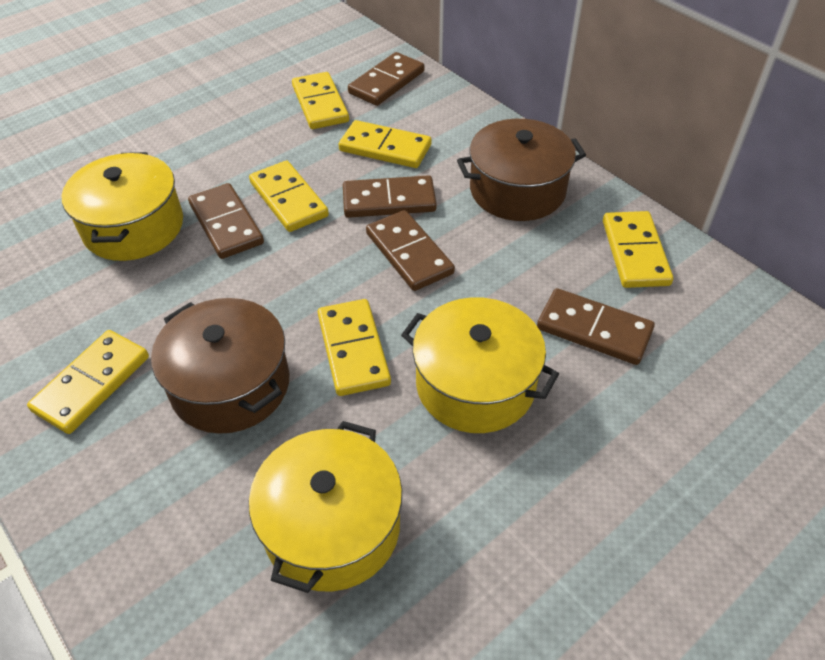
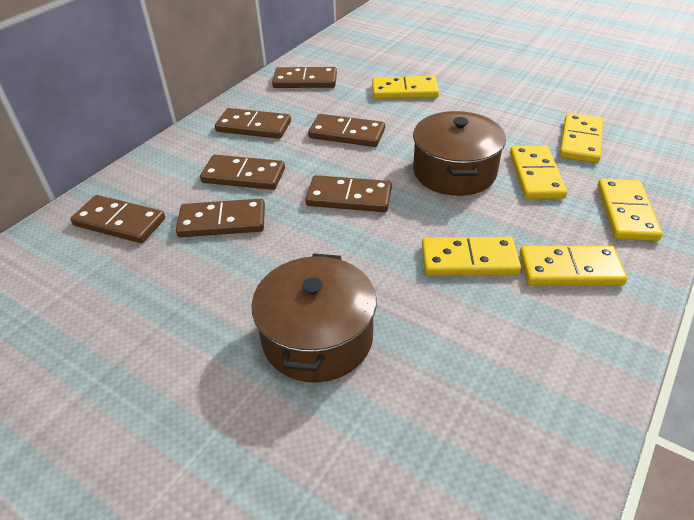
brown domino: [188,183,264,259] [343,175,437,218] [348,52,424,106] [366,210,455,291] [537,288,655,365] = 5 -> [70,195,165,243] [176,199,265,237] [200,155,285,190] [215,108,291,139] [272,67,337,88] [305,175,392,212] [308,114,385,147] = 7
yellow pot: [62,152,183,261] [249,421,402,593] [401,297,559,433] = 3 -> none = 0

